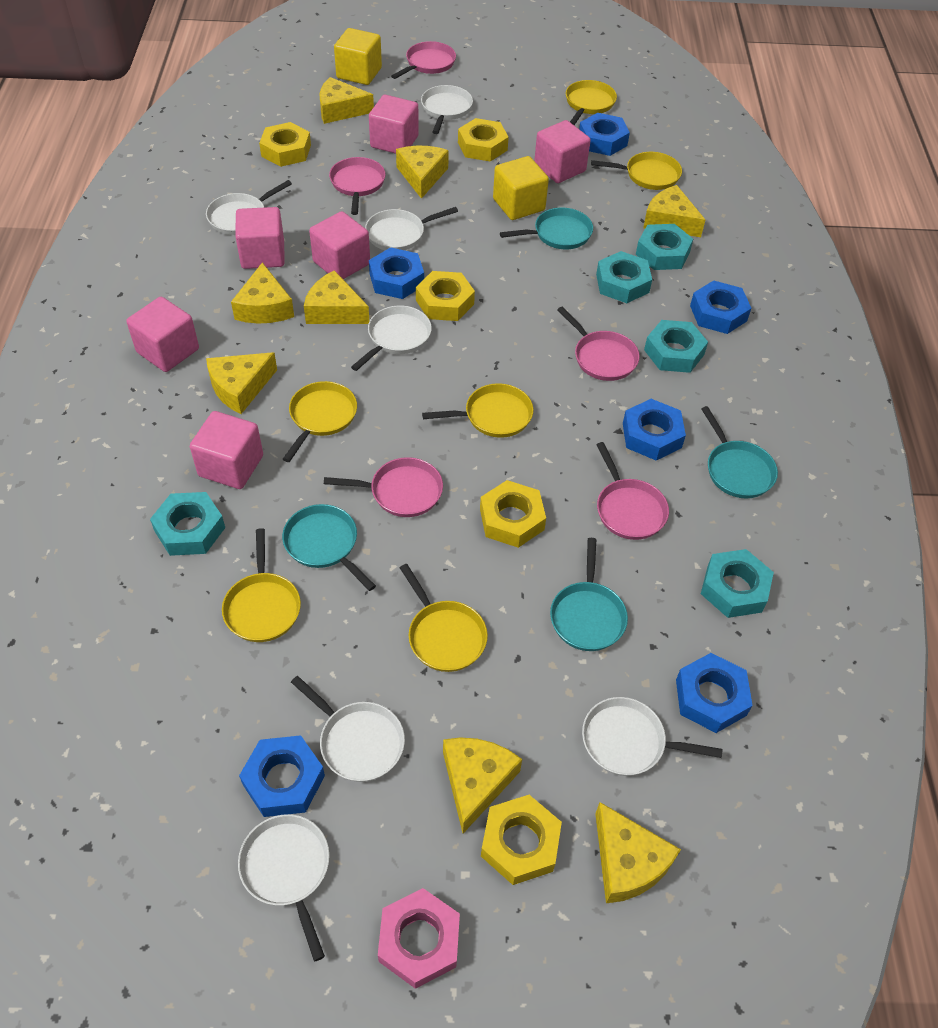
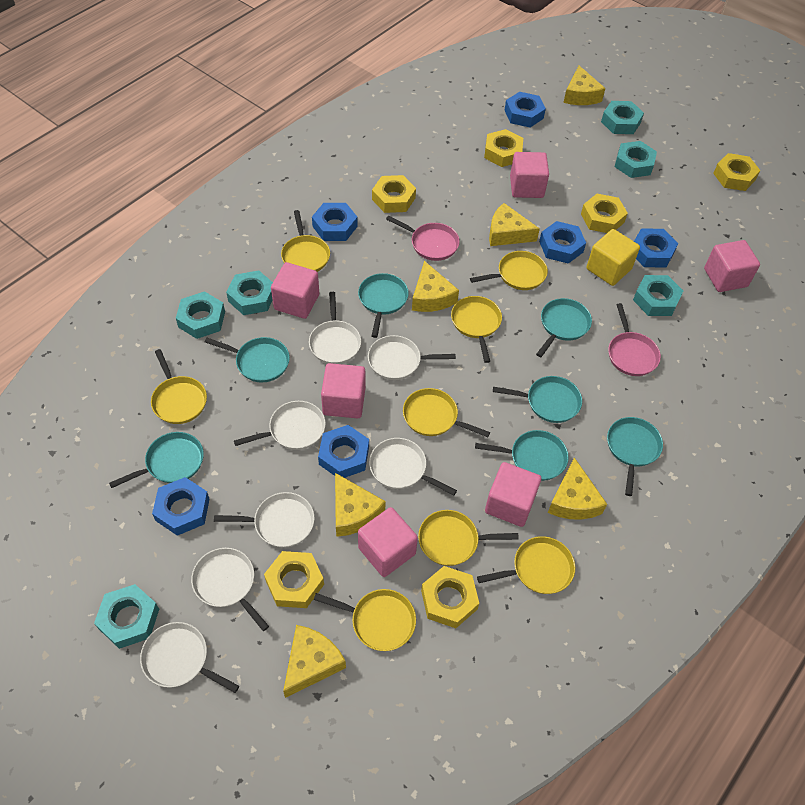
pink nut: [378,888,460,989] = 1 -> none = 0
pink pan: [324,457,443,517] [329,157,386,215] [391,41,456,79] [557,306,640,381] [596,442,669,540] = 5 -> [386,215,460,261] [608,303,661,376] = 2
turquoise nut: [150,492,225,556] [596,251,652,303] [636,224,693,270] [644,320,708,373] [701,549,774,618] = 5 -> [94,584,159,649] [176,291,225,339] [226,271,273,315] [601,101,644,134] [615,141,657,178] [633,275,683,316] = 6
turquoise pan: [282,504,376,591] [500,208,593,249] [550,538,628,651] [701,406,778,498] = 4 -> [109,432,204,488] [205,337,290,382] [358,273,409,338] [475,430,569,481] [493,376,582,423] [536,298,592,357] [607,417,663,496] = 7
yellow cheese: [206,352,277,414] [231,262,294,324] [304,270,369,324] [319,77,374,124] [396,146,449,199] [443,738,522,833] [595,802,681,903] [643,185,705,237] = 8 -> [283,625,346,698] [335,473,386,537] [412,261,459,312] [489,203,540,246] [548,457,607,520] [563,66,606,105] = 6
yellow cube: [334,28,382,85] [493,156,549,220] = 2 -> [586,229,640,286] = 1
yellow nut: [259,122,311,167] [416,271,475,321] [458,118,509,162] [480,480,546,548] [481,795,562,885] = 5 -> [264,551,324,608] [372,175,416,213] [421,566,479,628] [484,129,523,167] [581,194,628,233] [713,153,761,191] = 6
yellow pan: [222,528,301,642] [283,381,357,462] [400,564,488,672] [422,383,533,438] [566,80,617,125] [591,152,682,190] = 6 -> [151,349,207,424] [281,210,330,272] [314,589,416,651] [403,388,490,437] [418,510,519,566] [451,296,502,363] [470,251,548,290] [477,536,575,594] = 8

